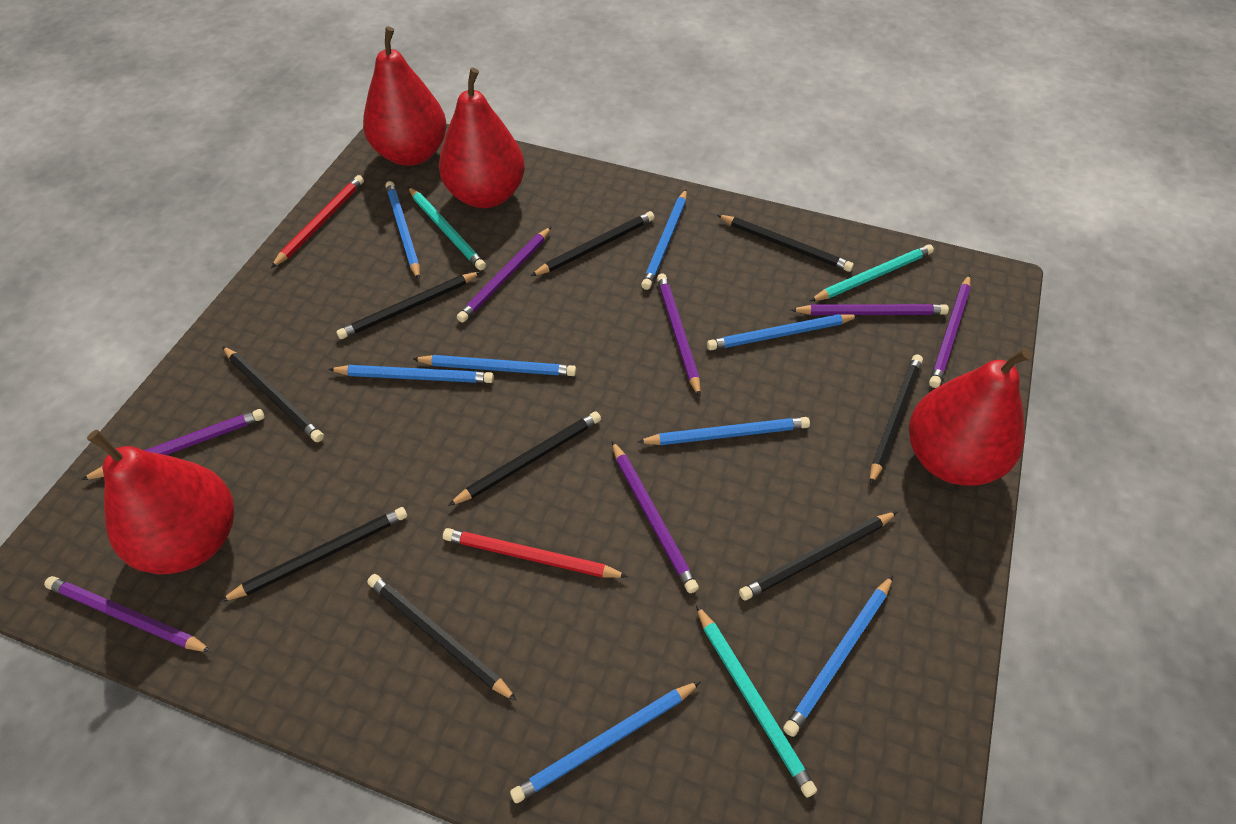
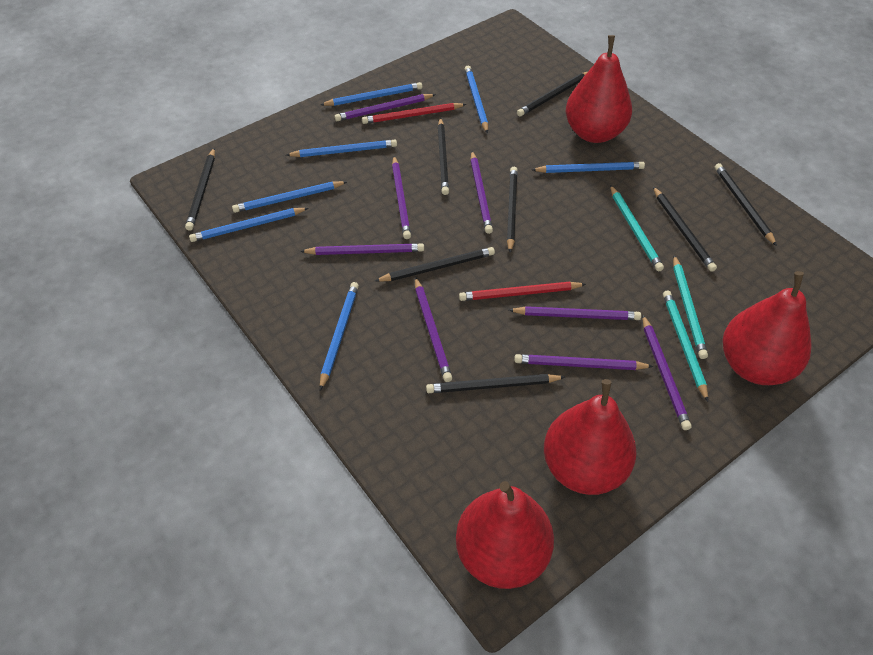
black pencil: [220,507,407,602] [222,346,324,442] [336,272,481,339] [367,574,517,701] [448,411,601,506] [531,211,655,276] [717,215,854,272] [739,512,897,601] [870,355,923,485] = 9 -> [185,148,215,231] [375,247,495,282] [426,374,565,393] [438,117,449,195] [507,167,518,253] [517,72,587,117] [653,187,717,272] [715,163,777,246] = 8
blue pencil: [328,365,494,383] [385,181,420,280] [413,355,576,376] [510,681,701,803] [638,417,810,445] [641,189,687,290] [707,314,859,350] [783,575,893,737] = 8 -> [189,208,308,242] [232,181,347,213] [286,139,397,157] [320,82,422,106] [320,282,359,390] [465,66,488,134] [532,162,645,173] = 7
purple pencil: [44,576,212,652] [81,409,265,480] [457,227,551,323] [612,441,699,593] [657,274,701,397] [791,304,949,315] [929,274,971,388] = 7 -> [300,243,424,255] [334,94,436,121] [392,156,411,239] [415,277,452,382] [470,151,493,234] [509,306,641,320] [514,354,653,370] [642,315,691,430] = 8

